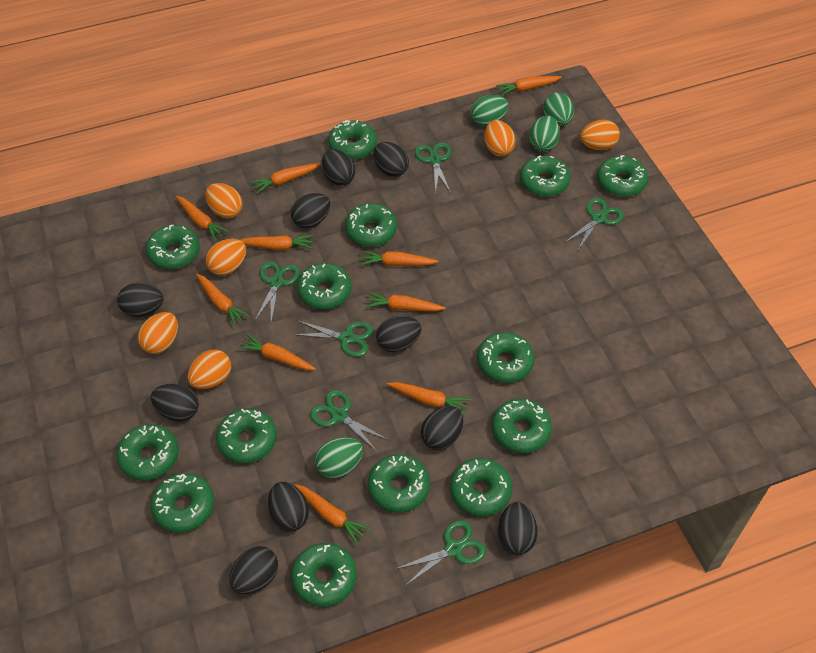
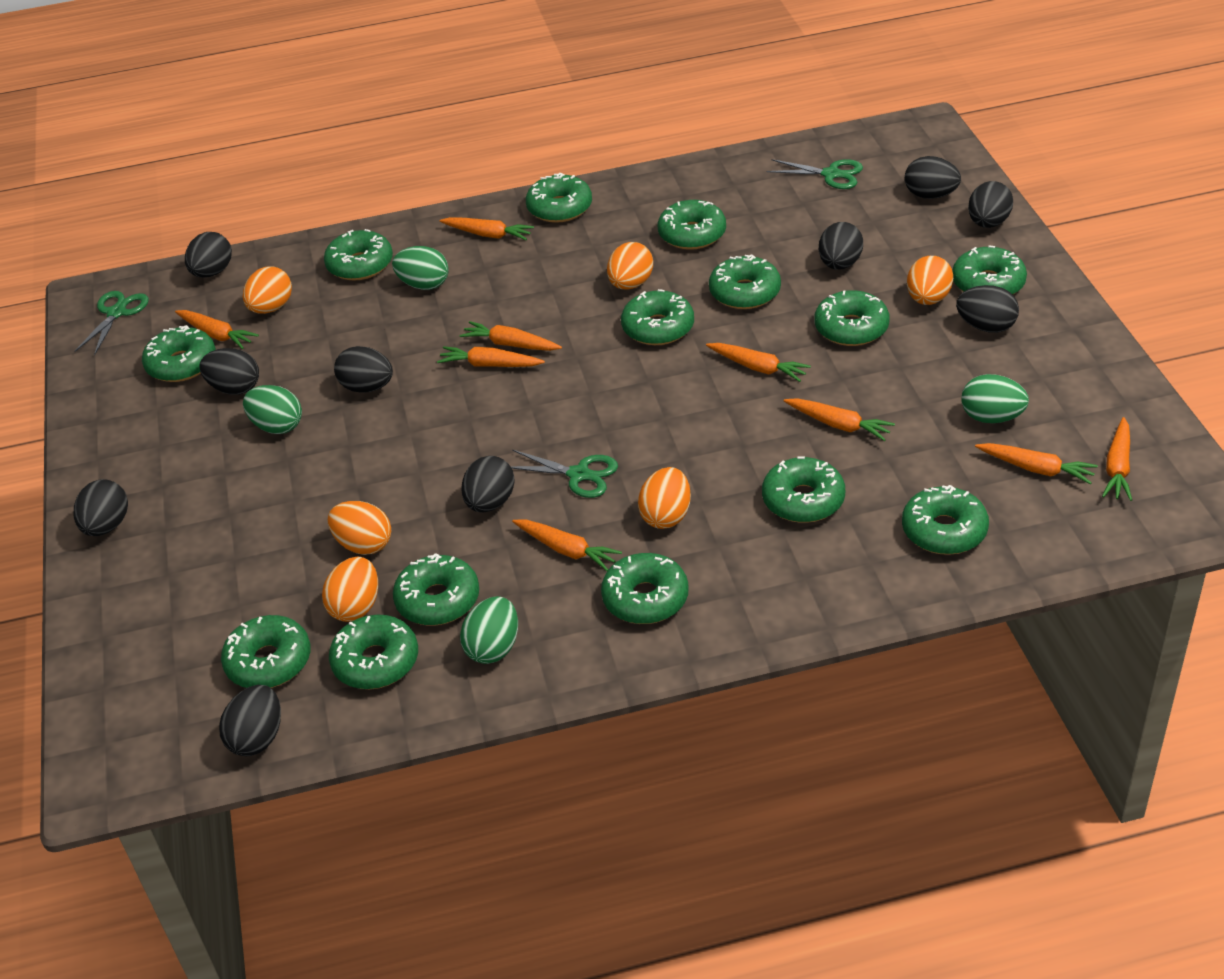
green scissors: [255,261,300,323] [292,320,373,357] [310,390,388,453] [396,520,486,586] [415,142,451,193] [564,198,624,250] = 6 -> [74,291,149,356] [511,450,618,498] [767,159,863,189] = 3
orange carrot: [175,196,229,241] [196,274,250,327] [238,334,316,370] [241,235,313,250] [250,163,321,194] [294,484,371,545] [360,251,439,266] [365,292,446,311] [387,382,470,415] [496,76,562,96] = 10 -> [175,310,259,349] [437,346,545,367] [440,217,534,240] [459,321,562,351] [512,519,622,571] [706,343,811,382] [784,398,895,441] [975,443,1098,484] [1102,417,1132,501] = 9

